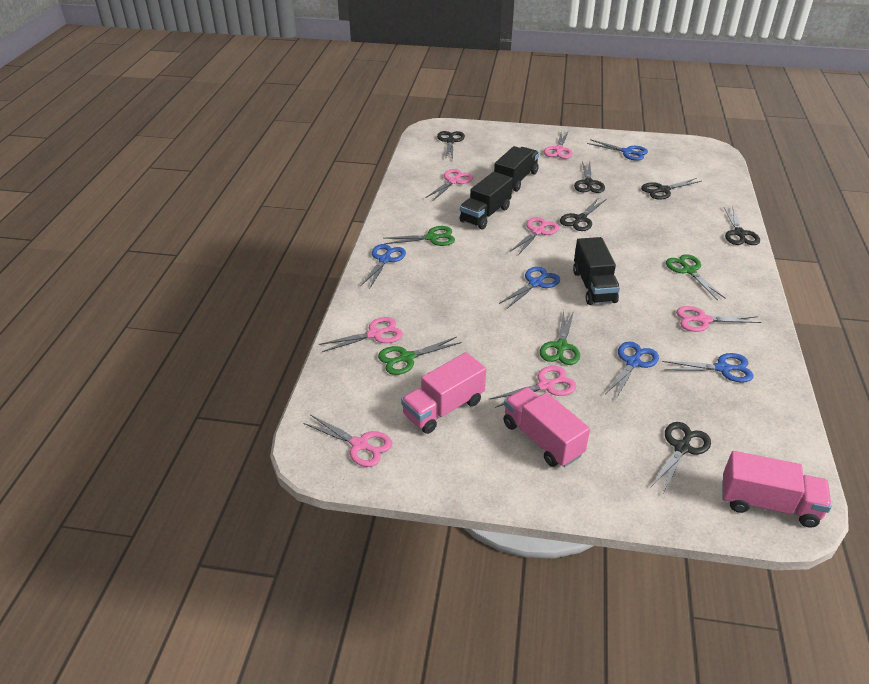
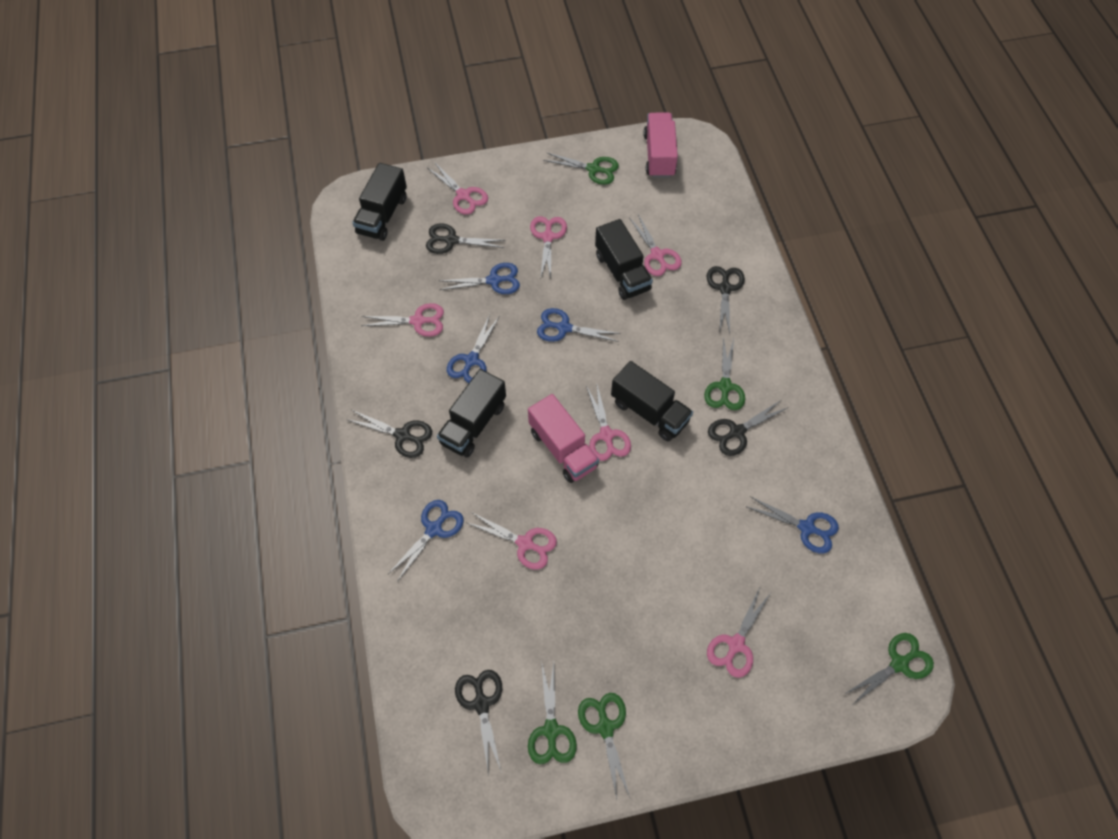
black scissors: [437,131,465,159] [560,197,606,231] [574,162,605,193] [641,178,702,200] [651,422,711,493] [724,207,760,245] = 6 -> [346,410,432,458] [426,224,506,254] [455,670,502,776] [706,266,745,334] [708,400,789,456] = 5
black truck: [459,172,513,229] [494,146,539,192] [573,237,620,305] = 3 -> [352,163,407,241] [437,369,506,457] [595,219,653,300] [611,361,693,441] = 4
green scissors: [378,337,462,375] [384,226,455,246] [540,310,580,365] [666,254,726,300] = 4 -> [528,660,577,764] [543,152,619,185] [578,693,630,799] [704,337,745,410] [845,633,934,705] = 5
pink truck: [401,352,486,434] [503,387,590,467] [722,451,832,528] = 3 -> [528,394,599,483] [643,113,678,178] = 2

